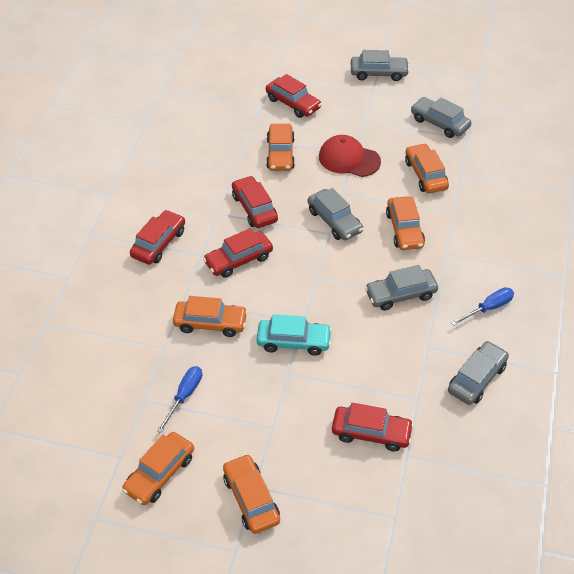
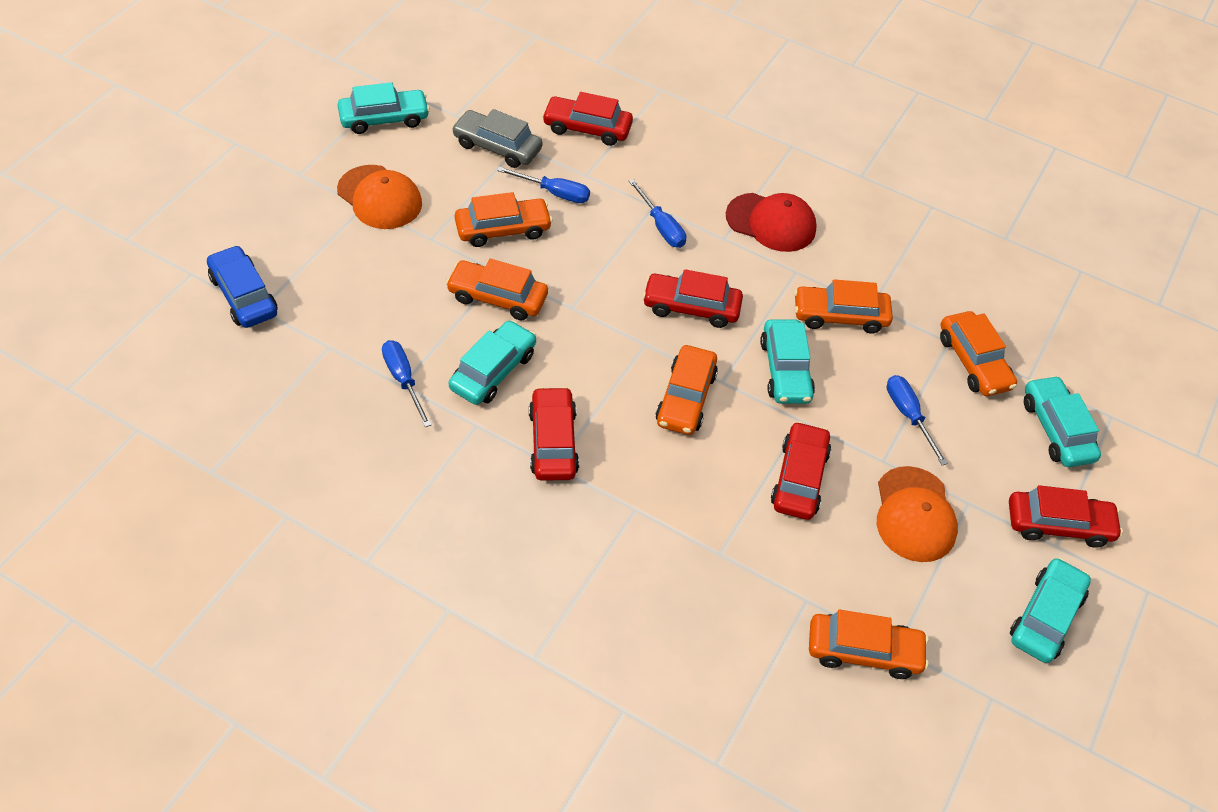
blue car: none = 0 -> [207,245,278,328] = 1
blue screwdriver: [157,366,202,433] [451,287,514,326] = 2 -> [382,340,431,427] [497,167,590,203] [629,179,686,248] [887,375,948,466] = 4
grey car: [308,188,363,240] [351,50,409,81] [365,265,438,311] [411,97,471,138] [448,341,509,405] = 5 -> [452,109,543,168] = 1
orange cap: none = 0 -> [337,165,422,229] [877,466,958,562] = 2
turquoise car: [257,314,332,356] = 1 -> [338,82,430,134] [449,320,536,405] [760,319,815,404] [1010,558,1091,663] [1024,375,1101,467] = 5

